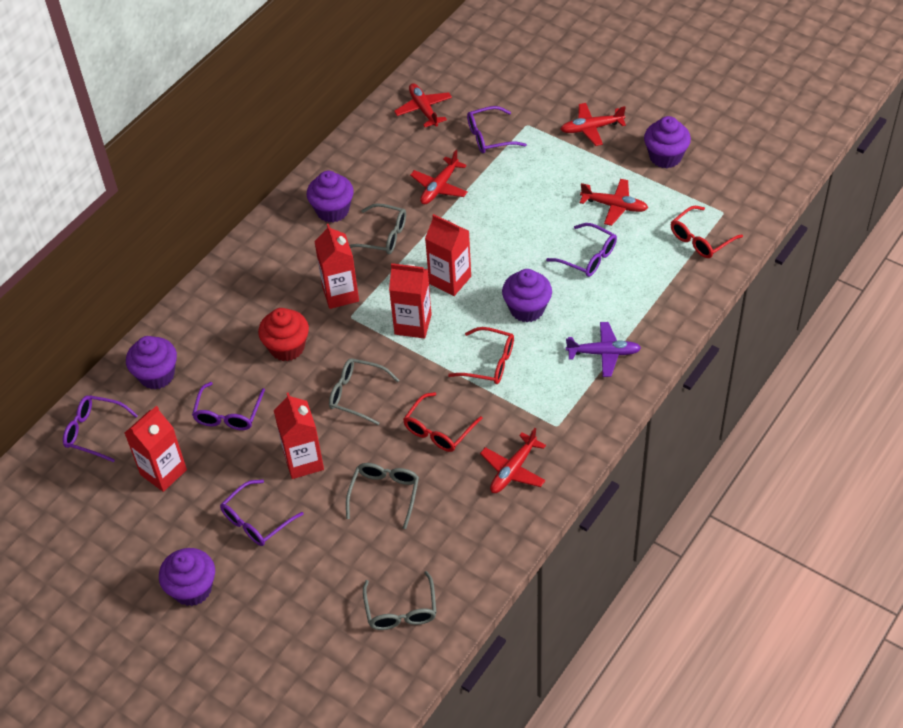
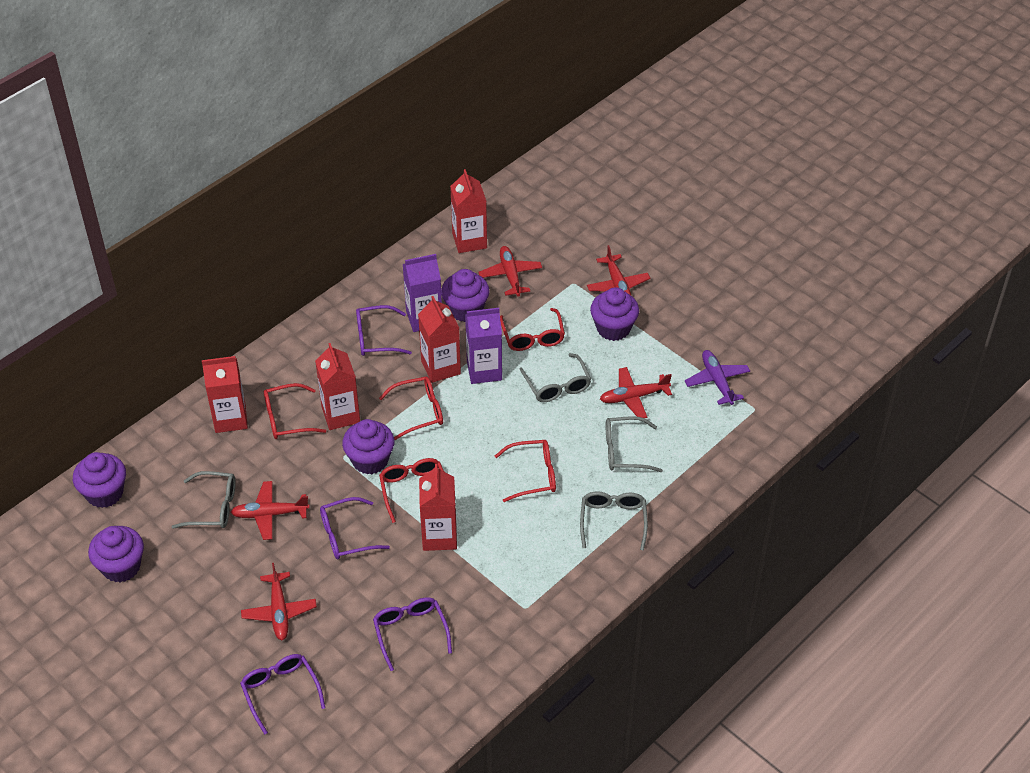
purple carton: none = 0 -> [403,254,442,332] [465,308,502,384] = 2
purple glasses: [63,395,138,462] [192,382,265,430] [220,480,304,546] [467,106,527,153] [546,223,617,277] = 5 -> [240,654,325,735] [320,497,390,559] [356,305,412,356] [373,597,452,671] = 4
red cupcake: [258,308,309,361] = 1 -> none = 0
red glasses: [403,392,483,452] [448,327,514,384] [671,206,743,258] = 3 -> [264,383,326,439] [379,376,443,440] [379,458,444,523] [495,440,556,502] [500,308,565,351] = 5

